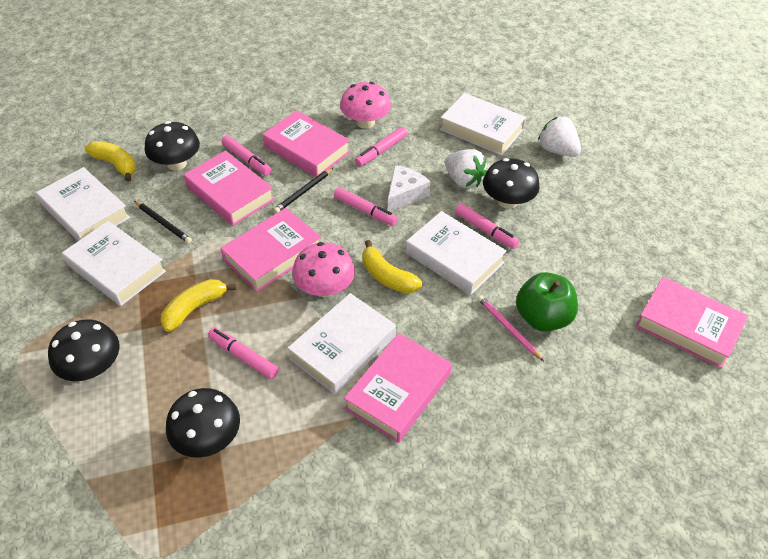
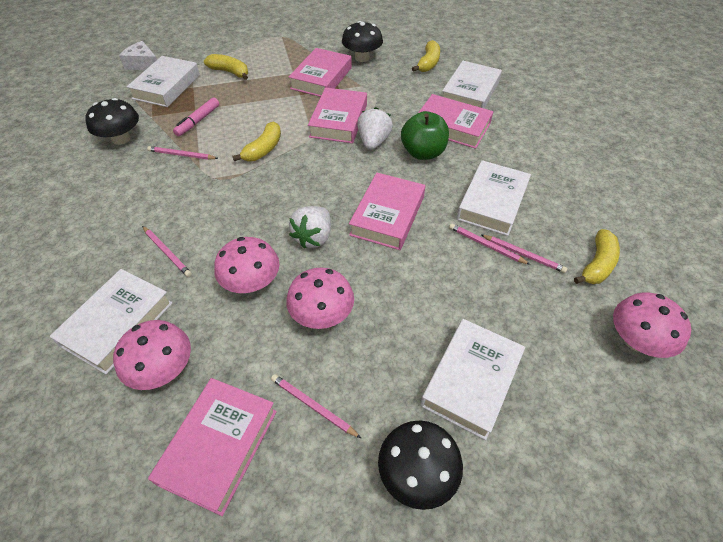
black mushroom: [48,319,120,381] [145,121,200,171] [166,388,240,458] [483,158,540,209] = 4 -> [85,98,139,145] [342,21,383,62] [378,421,463,510] = 3
black pencil: [135,201,192,243] [274,168,333,213] = 2 -> none = 0
pink marker: [208,328,279,379] [221,135,272,176] [334,187,398,226] [355,127,408,167] [455,203,519,249] = 5 -> [173,98,219,136] = 1
pink mushroom: [292,242,355,297] [340,82,391,129] = 2 -> [113,320,191,390] [214,237,279,293] [286,268,354,329] [613,292,691,358] = 4
pink pencil: [478,295,544,361] = 1 -> [142,226,192,277] [147,146,218,160] [271,374,361,438] [449,223,531,265] [481,234,567,273] = 5
yellow banana: [85,141,136,182] [161,279,236,332] [363,240,422,293] = 3 -> [204,54,248,80] [233,122,281,161] [412,40,440,72] [574,229,620,284] = 4

